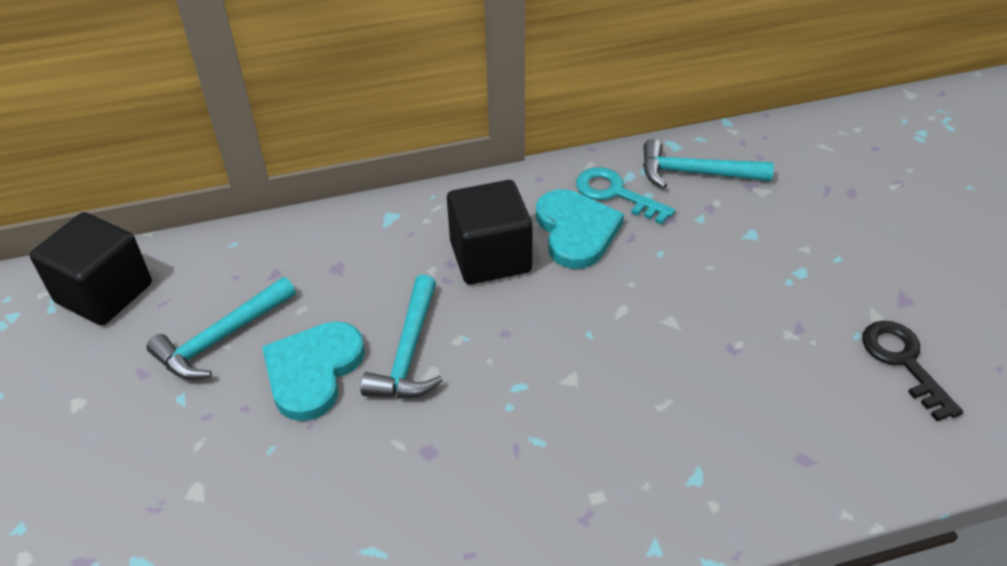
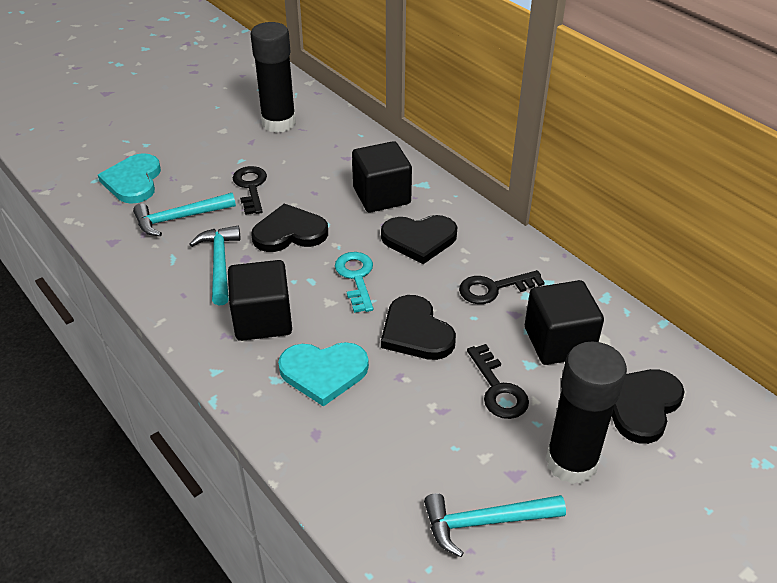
black cube: [30,212,152,326] [447,180,533,285] = 2 -> [228,260,292,341] [352,141,412,212] [525,280,604,365] = 3
black glue stick: none = 0 -> [250,22,296,133] [546,342,627,484] = 2
black heart: none = 0 -> [251,203,328,252] [381,215,457,264] [381,295,456,360] [612,369,685,444] = 4
black key: [862,321,963,421] = 1 -> [233,166,267,215] [459,270,545,304] [467,344,529,419] = 3

